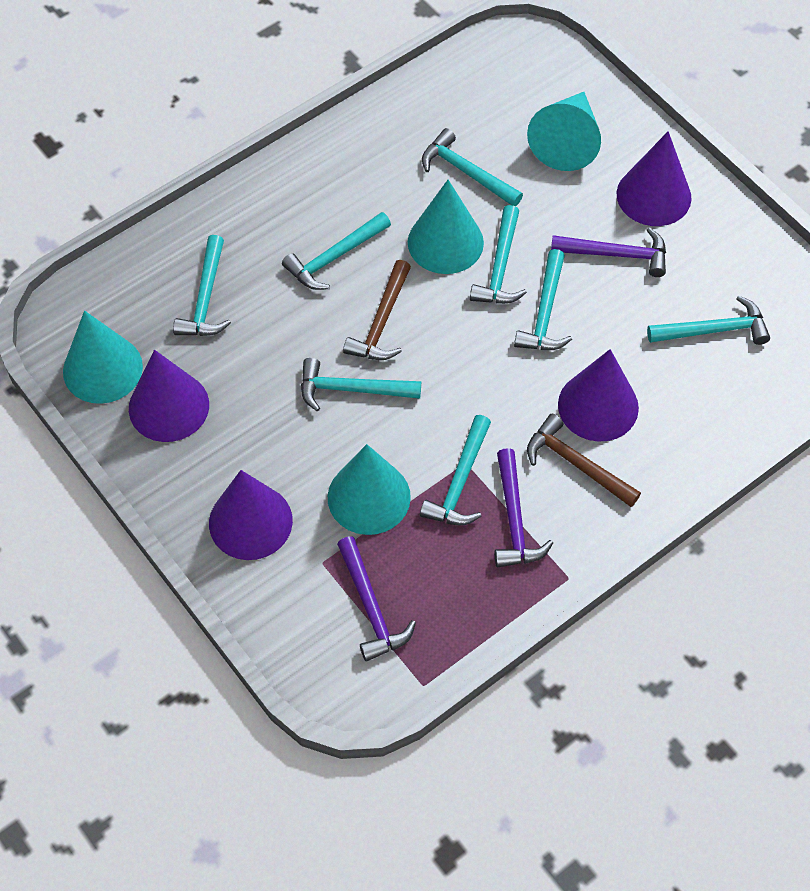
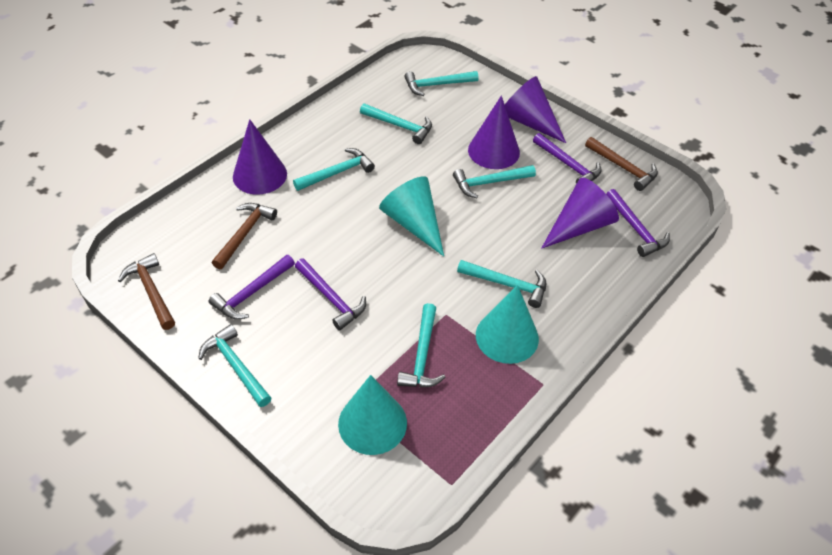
brown hammer: [343,260,411,360] [527,414,641,507] = 2 -> [118,253,175,330] [212,203,277,269] [585,137,658,191] = 3
purple hammer: [337,536,416,661] [495,448,553,568] [551,228,666,277] = 3 -> [209,255,295,320] [295,259,366,330] [533,133,602,184] [606,189,670,257] = 4
turquoise cone: [63,311,143,404] [328,444,411,535] [408,180,484,274] [527,92,601,171] = 4 -> [338,375,407,455] [379,176,444,256] [476,285,539,364] = 3
turquoise hammer: [173,235,231,336] [282,212,391,290] [301,358,421,411] [420,415,491,525] [422,128,523,206] [470,205,527,304] [514,249,572,350] [647,295,770,345] = 8 -> [198,324,271,407] [293,148,375,191] [360,103,432,144] [397,303,445,387] [404,71,479,96] [453,165,536,198] [457,260,546,308] = 7

